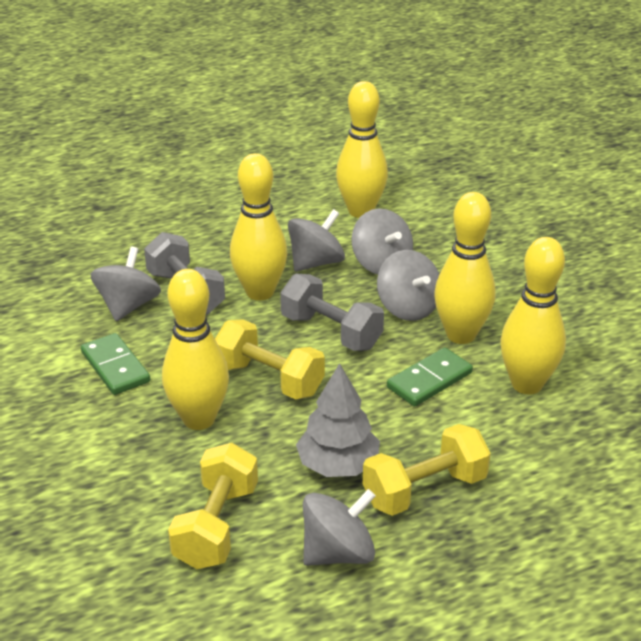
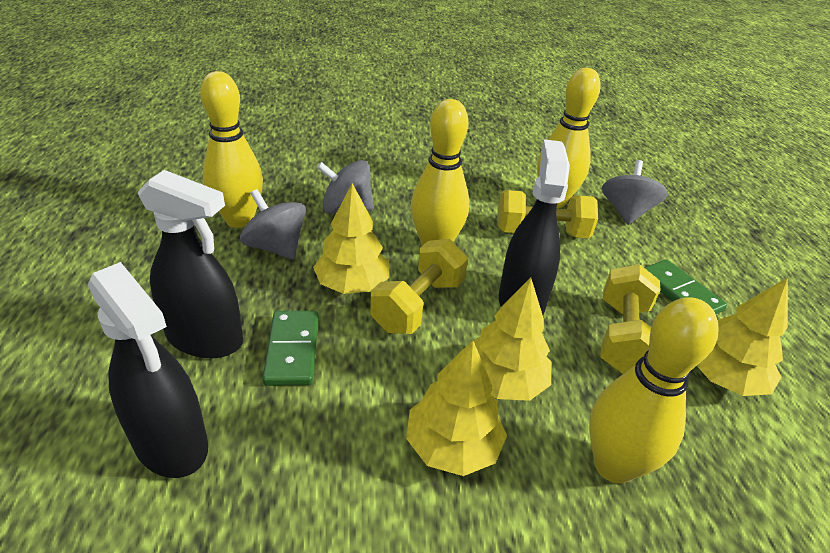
black spray bottle: none = 0 -> [88,262,208,478] [138,170,243,358] [499,139,570,315] = 3
grey dumbbell: [144,232,225,315] [280,274,384,351] = 2 -> none = 0
grey spinning top: [90,247,161,321] [288,209,345,272] [303,489,376,566] [352,209,413,275] [377,250,440,321] = 5 -> [240,189,306,260] [317,160,374,214] [602,160,668,225] = 3
grey tree: [296,363,380,477] = 1 -> none = 0
yellow bowling pin: [162,269,229,430] [230,153,287,301] [336,81,388,218] [434,192,495,344] [500,237,566,394] = 5 -> [200,71,263,228] [411,99,469,246] [537,68,601,208] [589,297,719,484] = 4
yellow tree: none = 0 -> [313,183,389,294] [406,340,507,476] [474,277,551,401] [697,278,788,396] = 4

